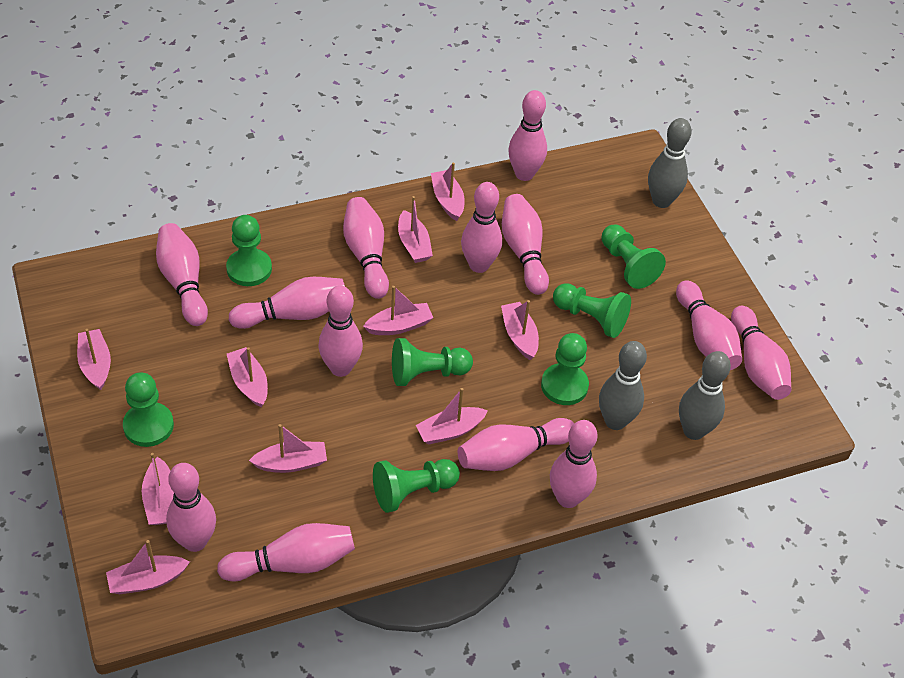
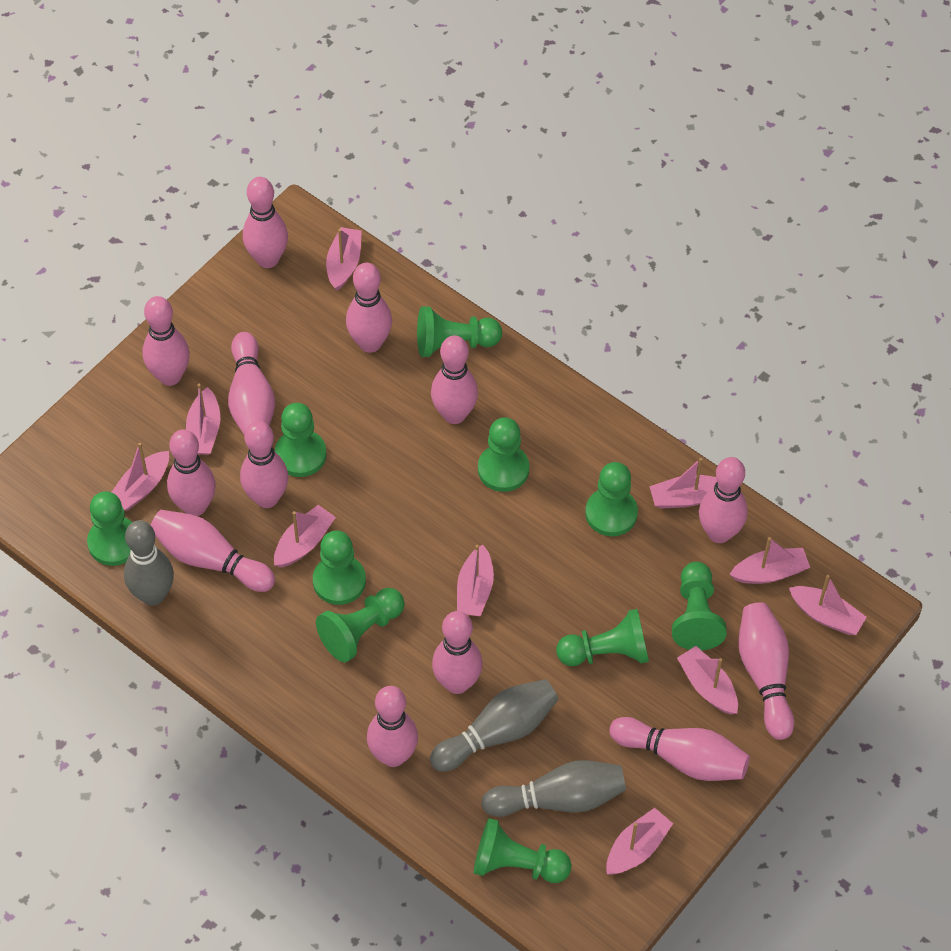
green pawn: [123,372,174,447] [226,215,272,286] [373,459,460,513] [392,338,473,386] [541,333,589,405] [553,283,631,338] [601,224,666,289] = 7 -> [87,491,132,566] [275,403,327,477] [313,531,366,605] [316,588,405,662] [417,306,502,357] [474,818,572,883] [478,417,529,492] [556,609,649,666] [585,462,638,536] [672,562,727,650] = 10

